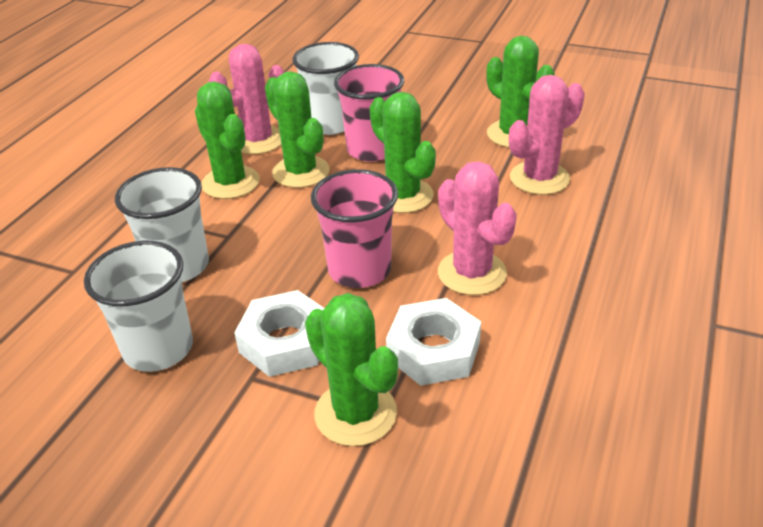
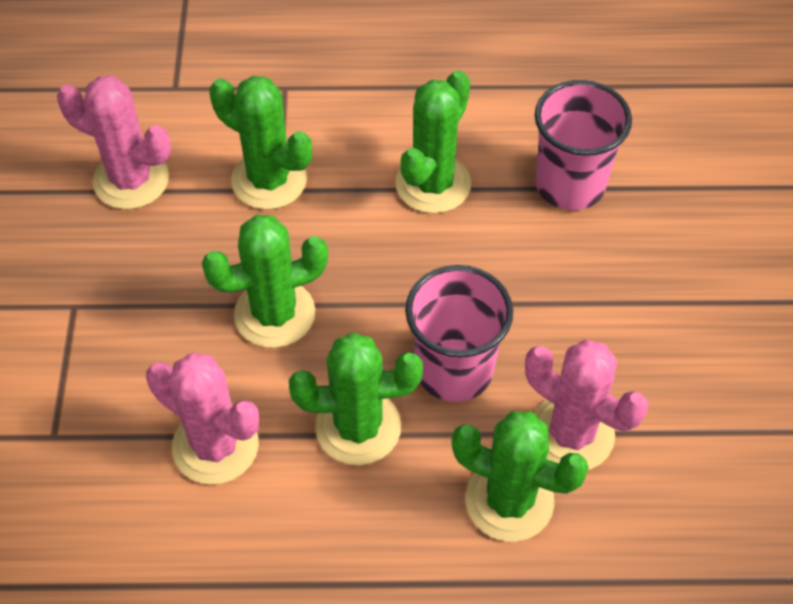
white cup: [84,241,193,372] [115,167,209,282] [292,42,359,135] = 3 -> none = 0
white nut: [234,290,324,377] [386,298,481,386] = 2 -> none = 0

